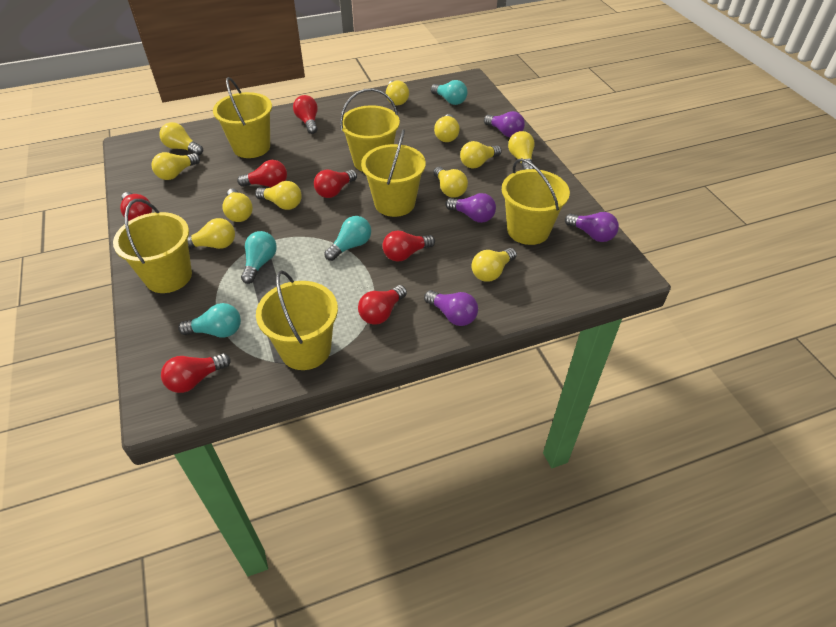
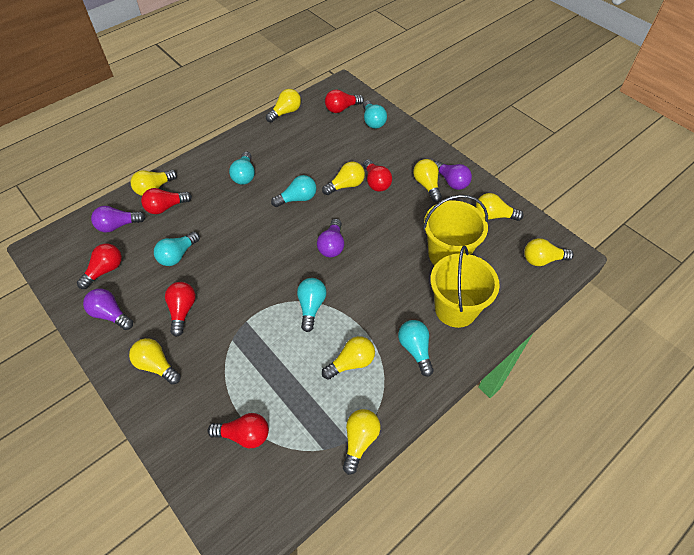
red light bulb: [120,192,152,221] [161,353,231,393] [237,160,287,187] [293,95,318,134] [314,170,357,198] [358,285,407,325] [383,230,435,262] = 7 -> [77,244,122,289] [141,188,192,214] [165,282,196,337] [208,413,269,448] [325,90,364,113] [363,159,392,192] = 6
turquoise light bulb: [178,303,241,338] [241,231,277,284] [324,216,371,261] [431,80,467,105] = 4 -> [154,232,200,266] [229,152,255,185] [271,175,316,207] [297,278,327,332] [363,100,387,129] [398,320,434,377] = 6
yellow bucket: [113,199,192,293] [213,77,272,158] [256,270,338,370] [340,88,400,172] [361,129,426,217] [502,158,570,245] = 6 -> [423,195,488,265] [430,246,500,328] = 2
yellow light bulb: [151,152,200,180] [159,122,203,156] [187,218,235,249] [222,189,253,222] [255,181,302,210] [386,80,409,105] [433,167,468,198] [434,114,460,142] [460,141,502,169] [472,248,517,282] [508,131,535,170] = 11 -> [129,338,181,385] [131,170,177,196] [266,89,301,123] [322,162,365,195] [322,336,375,380] [343,409,380,475] [413,159,442,202] [476,193,524,221] [524,238,574,266] = 9

